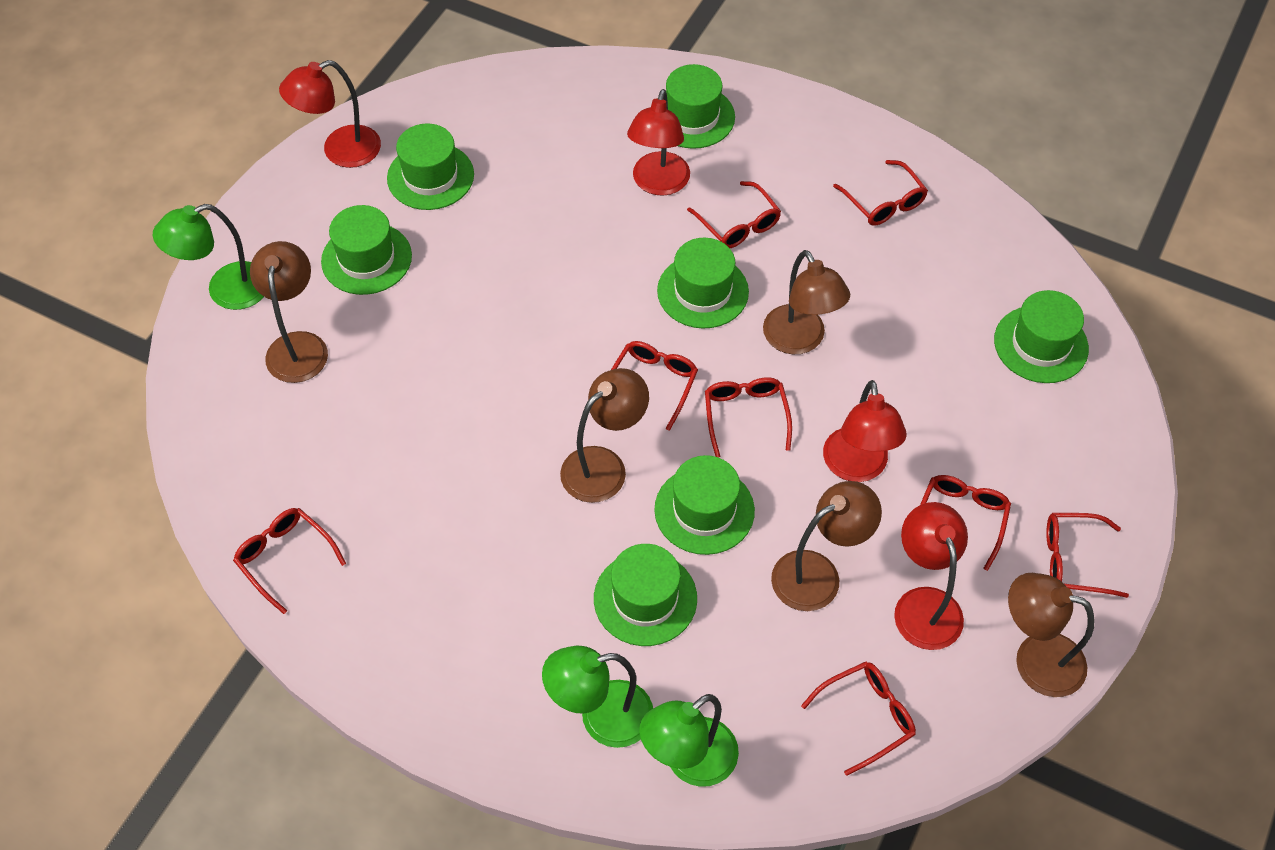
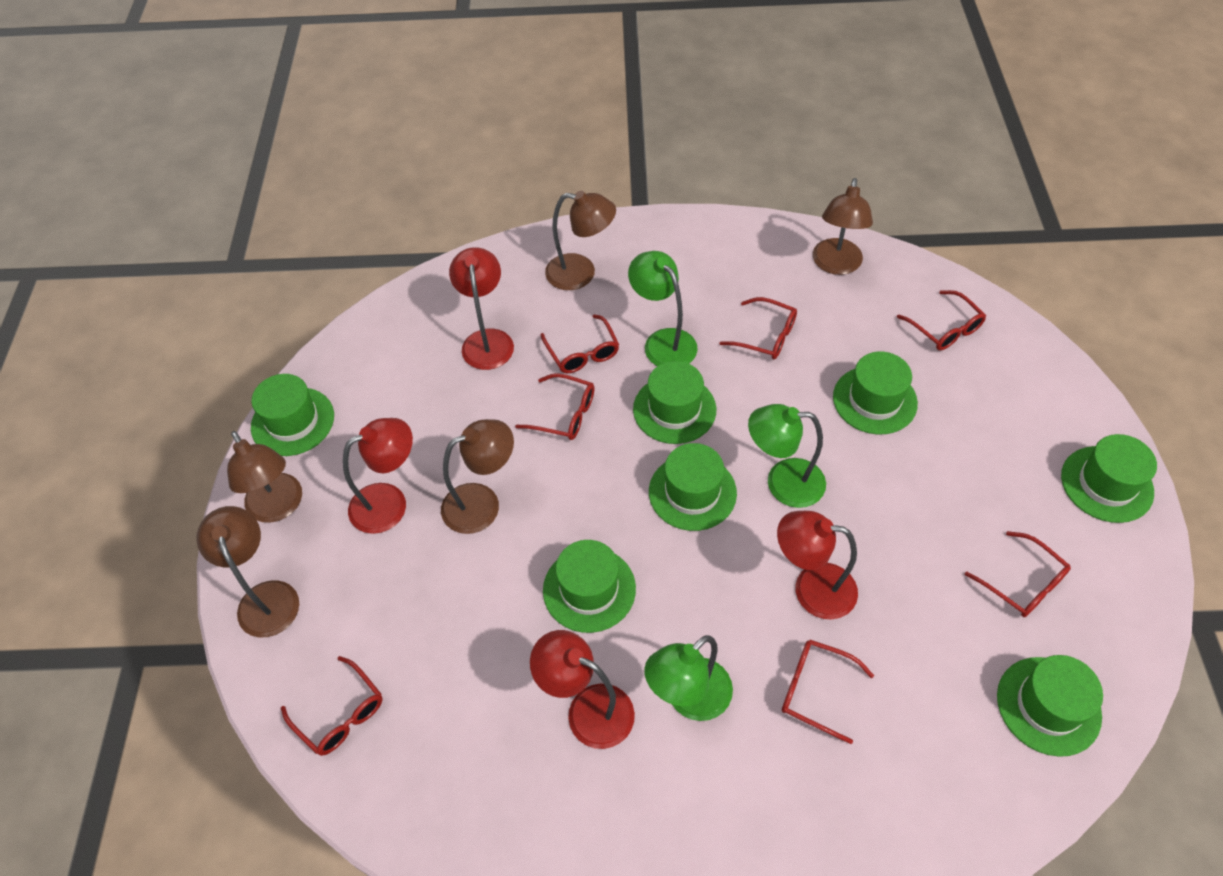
red glasses: [233,508,346,614] [611,341,698,431] [687,181,781,248] [705,377,792,458] [801,661,916,776] [833,160,928,226] [920,475,1011,571] [1046,513,1129,598] = 8 -> [281,656,383,756] [515,373,595,440] [540,314,619,373] [719,297,797,359] [782,640,874,744] [897,290,986,350] [965,531,1071,617] = 7

